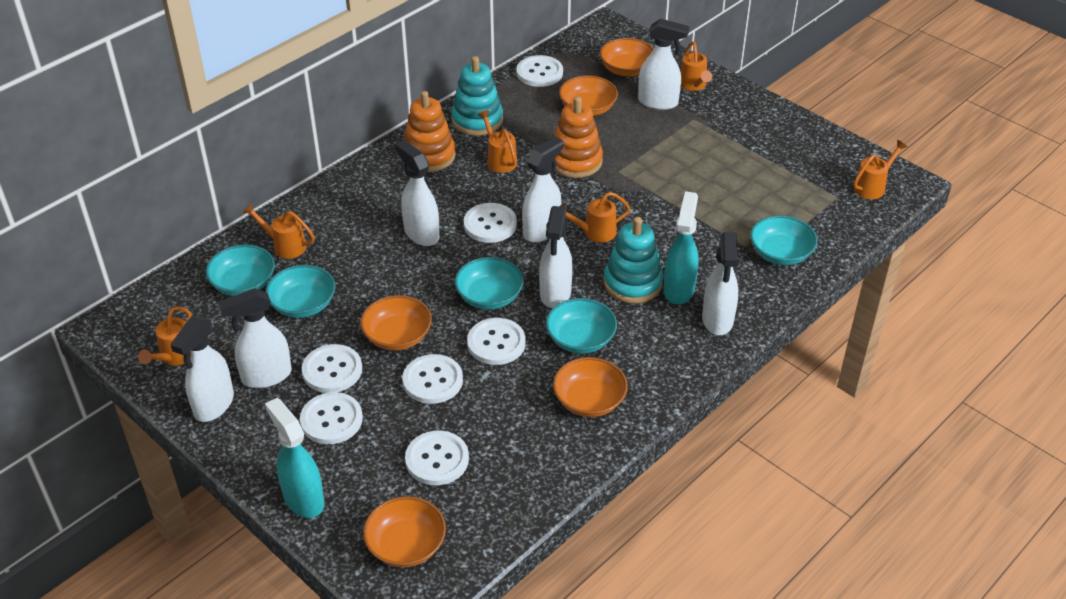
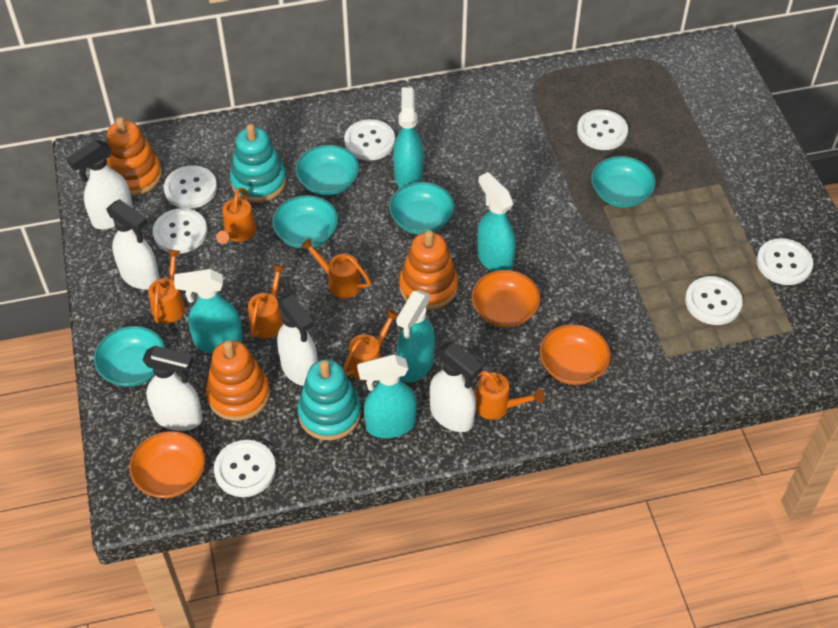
orange bowl: [360,295,432,351] [363,496,446,567] [553,357,628,417] [559,75,618,116] [600,38,654,76] = 5 -> [129,431,205,498] [472,270,540,327] [539,324,611,385] = 3
orange stacking toy: [404,91,456,172] [554,96,603,178] = 2 -> [106,117,162,196] [206,340,270,421] [399,230,458,310] = 3
turquoise spray bottle: [265,398,325,518] [664,191,699,305] = 2 -> [174,269,243,353] [357,354,417,438] [393,87,423,188] [396,290,435,383] [477,172,516,272] = 5
white spray bottle: [170,316,234,422] [218,288,292,388] [395,140,439,246] [522,137,564,243] [539,206,573,308] [638,19,690,110] [702,232,738,335] = 7 -> [66,140,133,229] [106,199,160,290] [142,346,203,431] [277,294,318,386] [429,342,483,432] = 5

